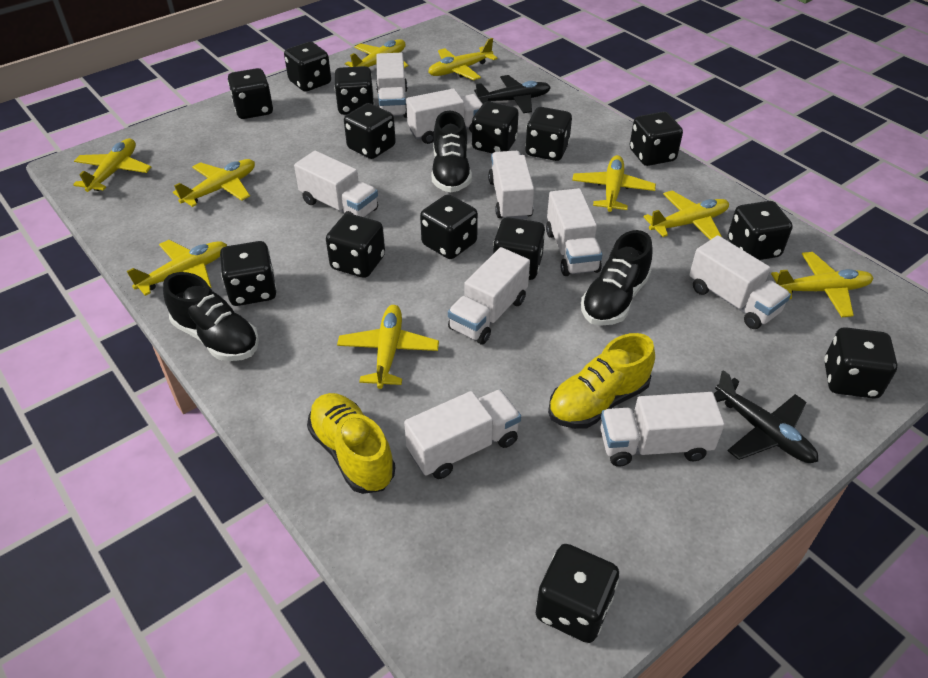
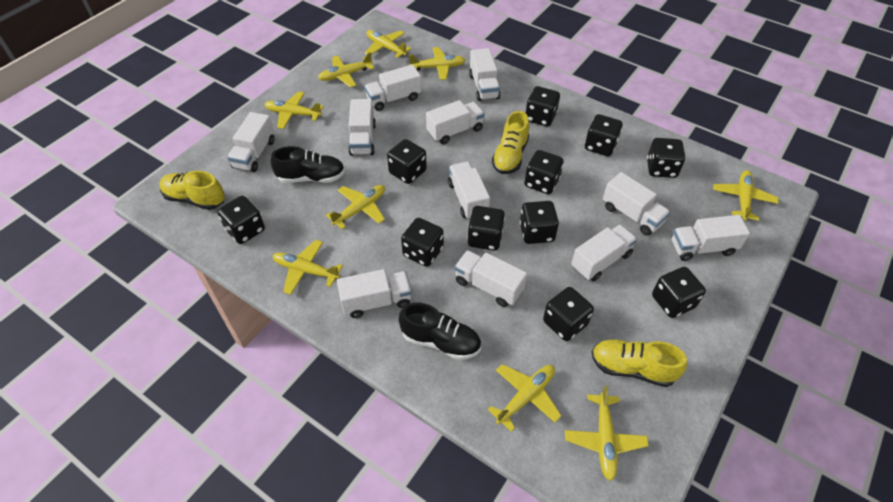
black dice: [220,241,277,306] [228,68,273,119] [284,42,331,92] [326,213,385,278] [334,66,374,115] [344,103,396,159] [420,194,478,259] [472,101,519,153] [493,217,545,280] [525,107,572,161] [536,544,619,643] [630,112,683,166] [728,201,793,260] [824,327,898,399] = 14 -> [217,196,265,244] [387,139,427,184] [401,218,444,267] [467,206,505,251] [520,201,559,244] [524,150,564,194] [525,86,560,127] [543,287,594,341] [585,114,623,156] [647,138,685,178] [652,267,706,318] = 11
black plane: [474,75,551,113] [714,370,818,463] = 2 -> none = 0
black shoe: [163,272,259,361] [432,111,472,192] [581,230,653,326] = 3 -> [271,146,345,183] [399,302,481,360] = 2
white truck: [294,151,378,218] [376,53,408,118] [404,390,521,479] [406,89,483,144] [448,247,530,345] [488,151,534,219] [546,188,603,276] [600,392,725,467] [689,235,791,329] = 9 -> [227,112,274,172] [337,269,412,318] [348,99,376,156] [364,65,421,111] [426,100,485,144] [448,162,490,220] [454,250,527,307] [469,48,500,101] [571,225,637,281] [603,172,670,236] [671,215,750,261] = 11
yellow shoe: [307,393,395,494] [548,333,655,429] = 2 -> [159,171,225,210] [492,111,529,174] [592,339,687,387] = 3

